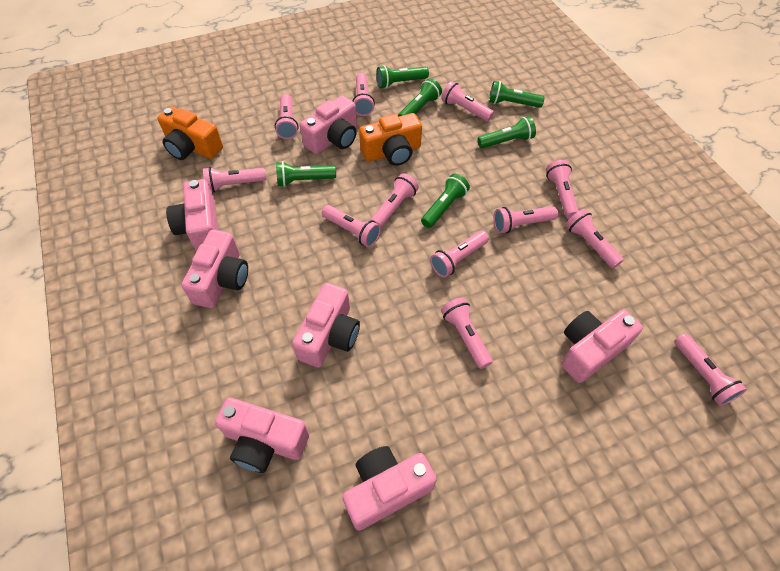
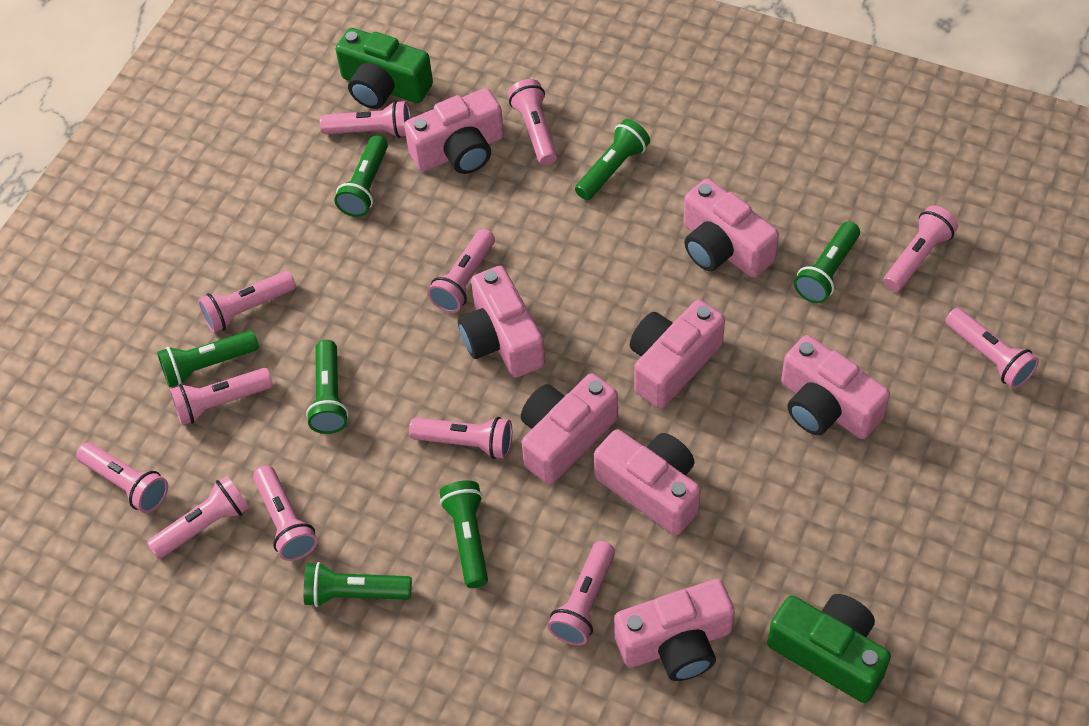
green camera: none = 0 -> [335,28,433,109] [767,594,891,703] = 2
green flashlight: [276,161,336,187] [376,65,429,89] [398,78,442,116] [421,174,470,228] [477,116,536,148] [489,81,545,108] = 6 -> [157,330,259,388] [304,562,412,607] [306,340,349,434] [334,135,388,217] [440,480,488,588] [575,119,650,200] [794,221,860,303] = 7
orange camera: [158,106,223,160] [359,113,422,166] = 2 -> none = 0
pink camera: [166,179,218,251] [181,230,248,308] [215,398,309,473] [292,283,360,368] [300,95,357,154] [342,446,437,530] [561,310,643,383] = 7 -> [404,88,504,174] [458,266,545,378] [521,373,618,485] [594,429,701,535] [614,579,735,681] [630,300,725,409] [684,179,779,278] [781,335,890,439] = 8

